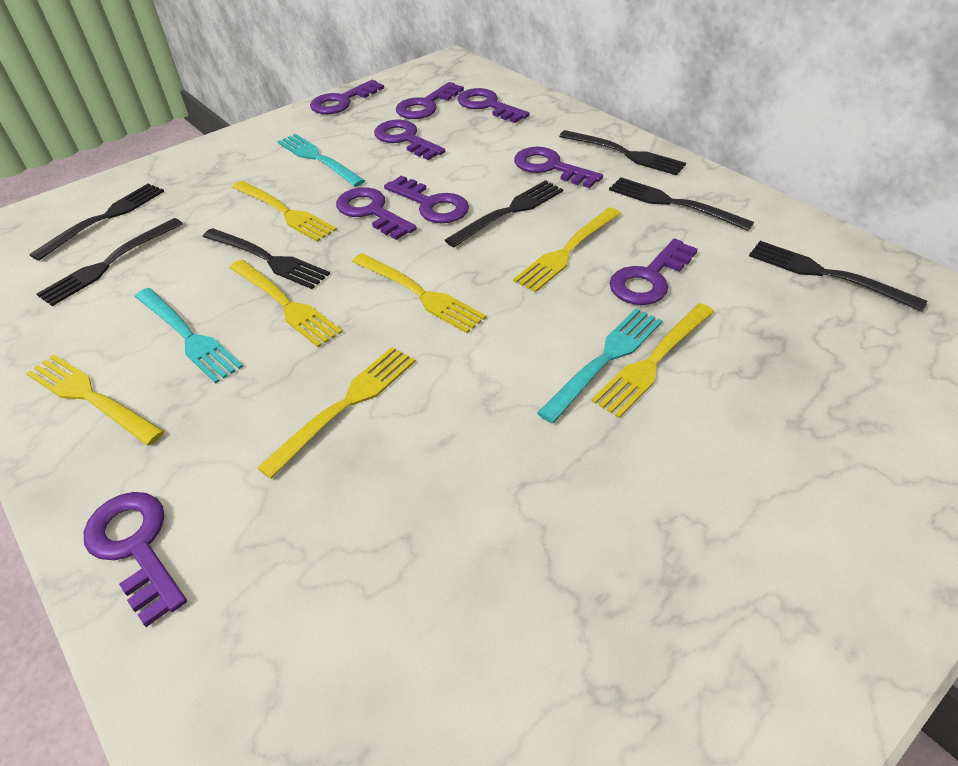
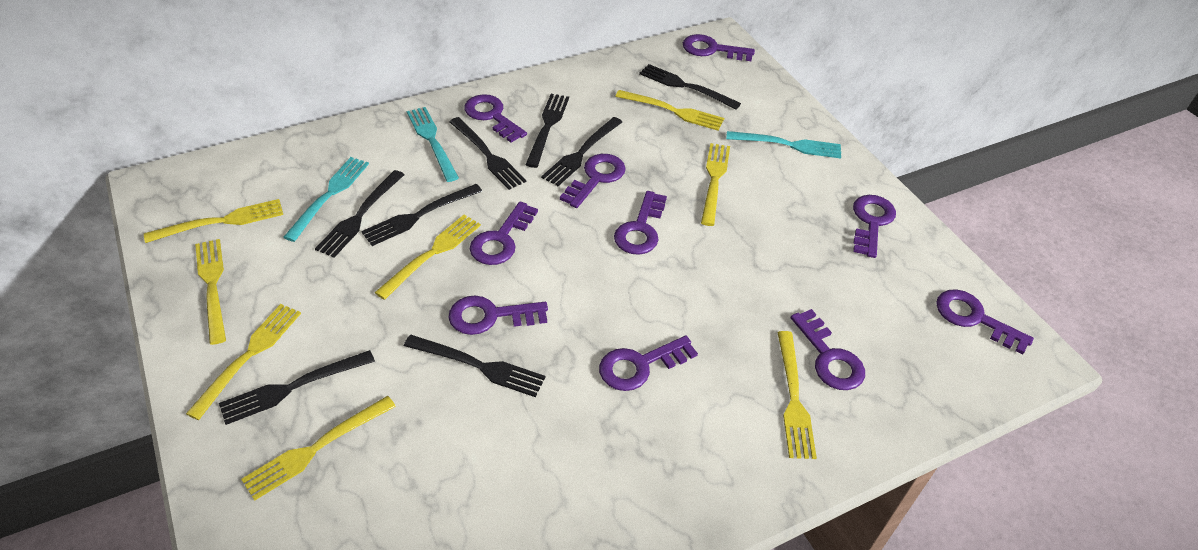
black fork: [29,184,164,261] [36,218,183,306] [203,228,330,289] [445,180,563,247] [559,130,686,175] [609,177,754,231] [749,241,928,312] = 7 -> [219,350,375,425] [315,170,405,258] [361,184,482,246] [404,335,546,397] [449,117,527,190] [526,94,569,168] [541,117,622,186] [639,64,741,109] = 8
purple key: [84,492,187,627] [310,80,384,114] [336,187,417,240] [374,120,445,160] [384,175,469,223] [396,82,464,119] [457,88,530,123] [514,147,603,188] [609,239,698,305] = 9 -> [448,296,548,335] [464,94,527,143] [470,201,538,265] [560,154,626,208] [599,335,698,391] [614,191,667,255] [683,34,755,61] [791,309,865,390] [853,195,896,258] [936,289,1034,355] = 10
yellow fork: [26,355,164,445] [229,260,342,347] [232,181,337,242] [257,347,416,479] [352,253,486,333] [513,207,621,292] [591,303,714,418] = 7 -> [144,199,283,243] [186,304,301,420] [195,239,226,345] [241,396,396,501] [374,215,481,300] [615,90,724,131] [701,143,730,226] [777,331,817,459] = 8

